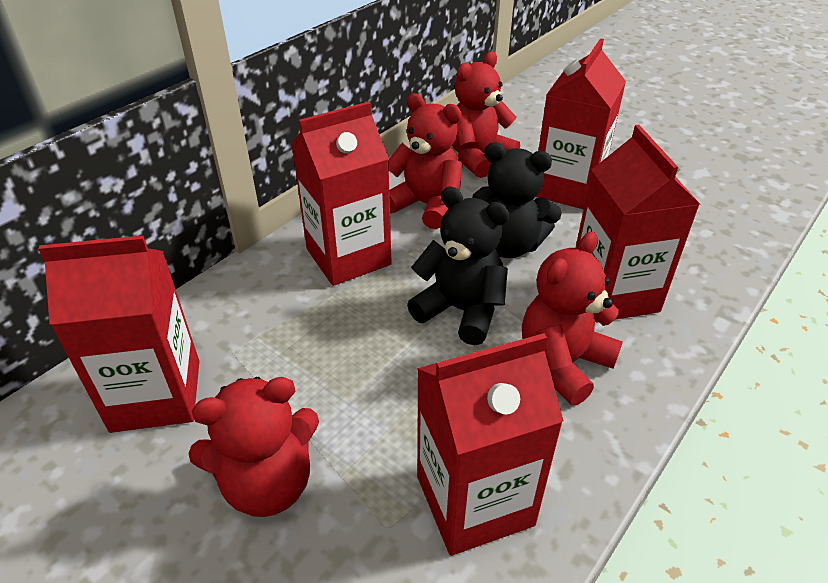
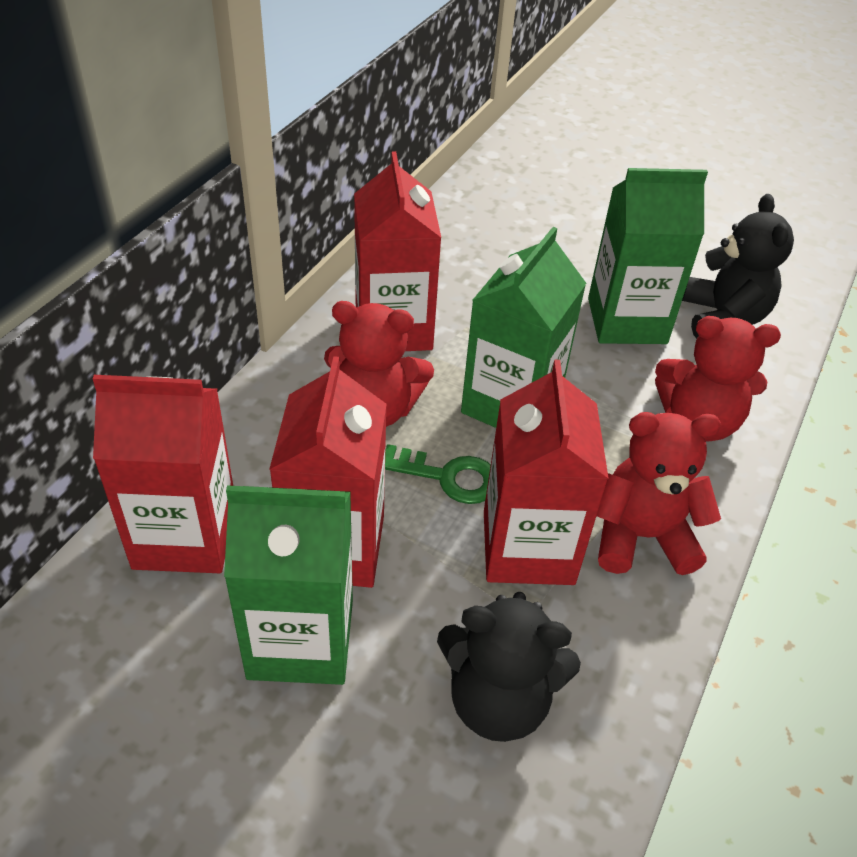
green carton: none = 0 -> [224,485,353,685] [461,227,586,428] [588,168,708,344] = 3
green key: none = 0 -> [385,444,491,504] = 1
red carton: [38,235,199,433] [291,101,392,286] [417,333,564,556] [536,38,626,209] [575,125,700,322] = 5 -> [93,375,233,573] [269,356,387,588] [354,151,441,351] [484,360,609,585] = 4
red teddy bear: [188,377,319,517] [388,93,463,229] [452,52,520,178] [522,232,623,405] = 4 -> [324,301,434,427] [597,412,721,575] [655,316,781,442] = 3

